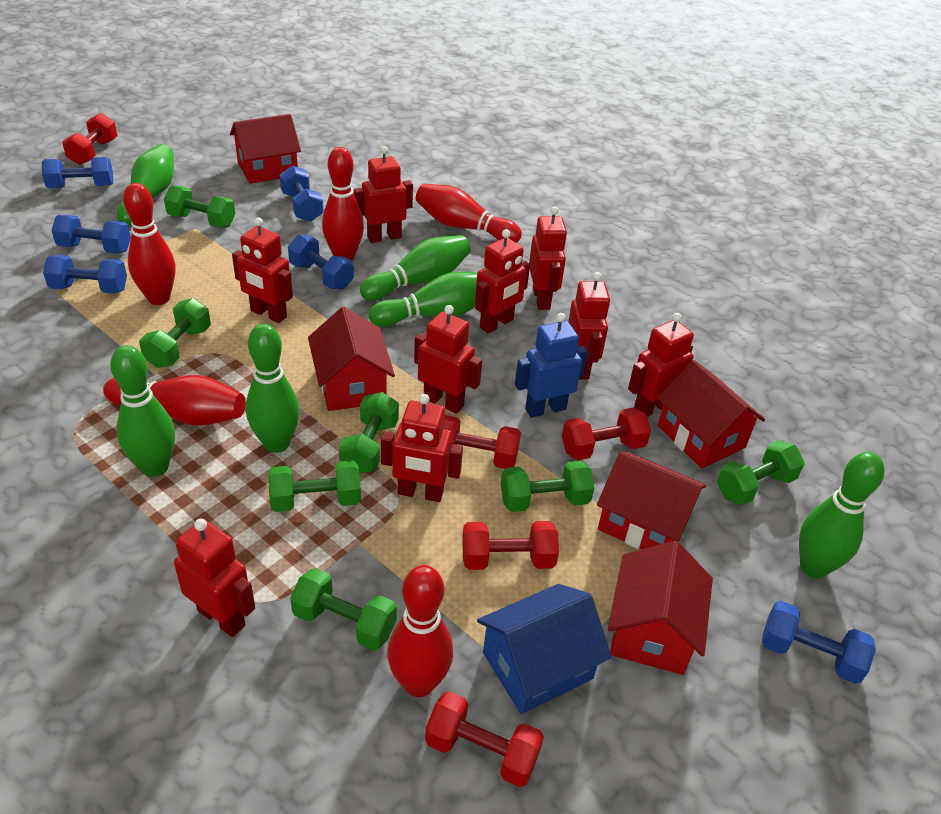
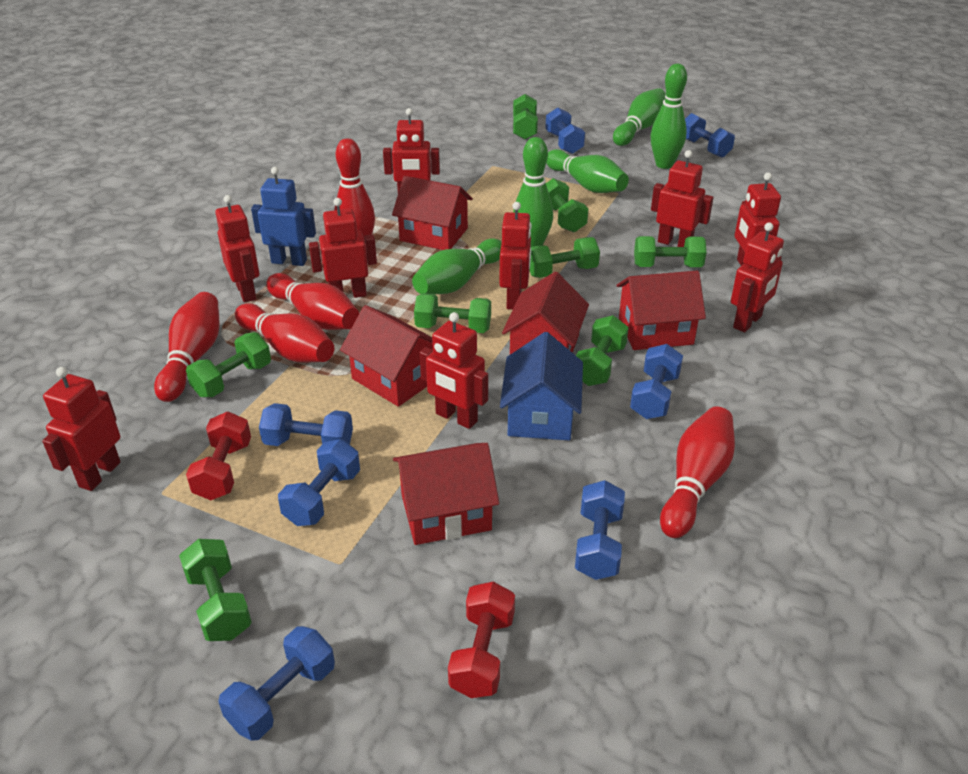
blue dumbbell: [42,157,113,188] [43,255,127,294] [51,215,131,254] [280,166,324,222] [288,235,354,290] [762,601,876,684] = 6 -> [218,626,335,741] [259,403,353,446] [278,439,360,526] [545,108,585,154] [575,480,625,580] [630,344,683,419] [685,113,735,158] = 7
green bowling pin: [110,345,175,477] [117,144,174,226] [246,324,300,453] [360,235,471,301] [369,272,477,327] [799,452,885,579] = 6 -> [412,238,502,294] [513,137,553,247] [546,149,629,193] [613,88,666,146] [651,64,687,169] = 5
green dumbbell: [139,298,211,368] [164,186,235,228] [268,460,361,512] [290,568,397,650] [339,392,399,474] [501,461,594,512] [717,440,805,506] = 7 -> [179,539,252,641] [186,332,271,397] [414,293,491,333] [513,94,538,140] [530,237,600,278] [546,178,589,232] [576,315,629,386] [634,236,706,267] = 8
red dumbbell: [62,113,118,165] [425,691,544,787] [444,415,521,469] [462,521,559,570] [562,407,651,460] = 5 -> [186,411,251,500] [448,582,515,698] = 2

